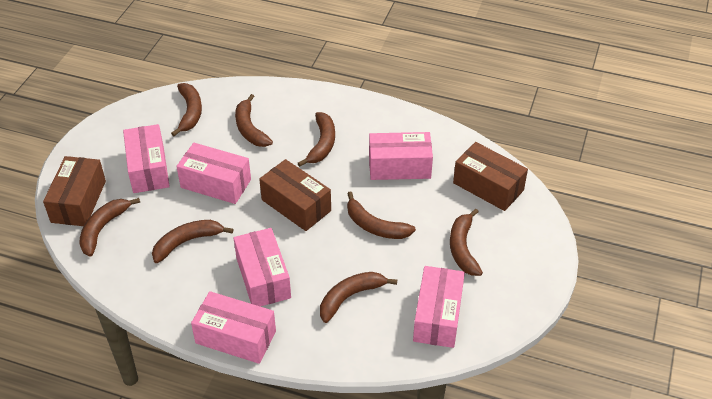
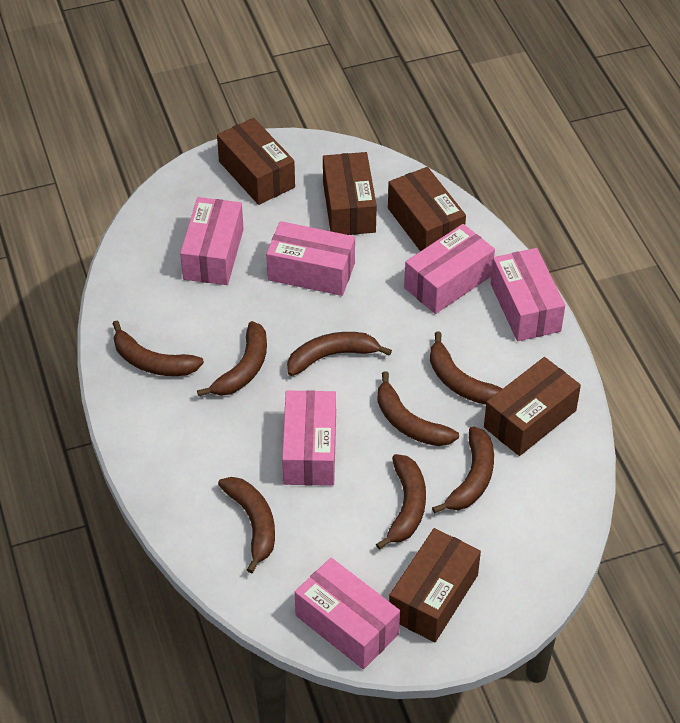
brown box: [43,156,106,226] [259,159,331,231] [453,142,528,211] = 3 -> [217,118,295,205] [323,152,377,235] [388,167,466,251] [389,528,481,642] [484,357,581,456] = 5

